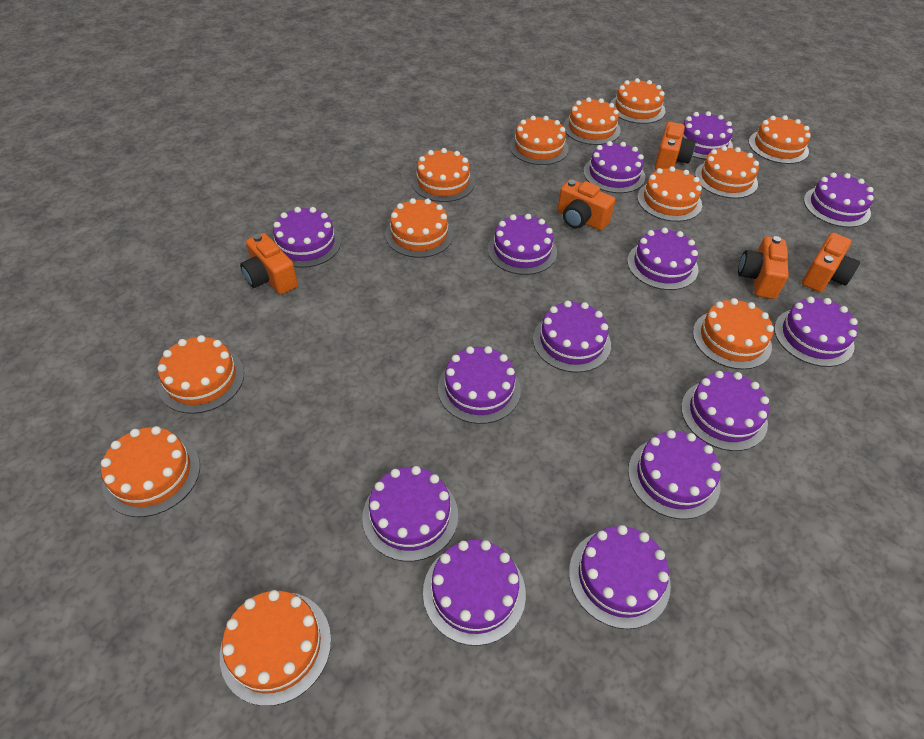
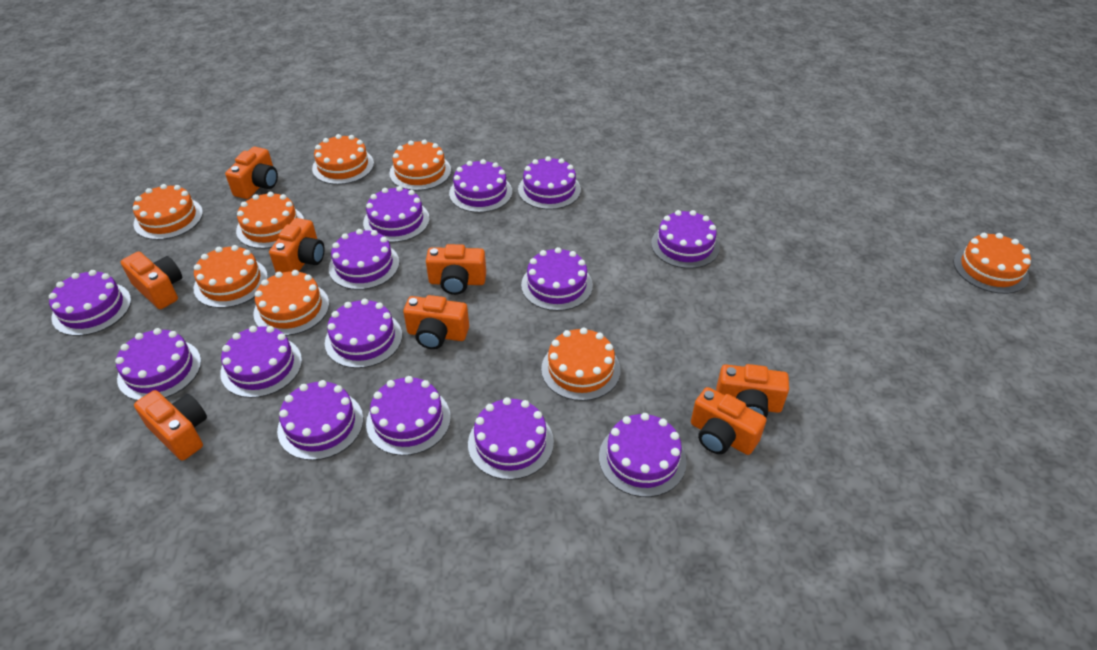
orange cake: [101,426,200,517] [157,335,244,414] [220,590,331,706] [385,198,454,258] [412,148,475,202] [509,116,569,165] [563,97,621,145] [610,78,665,124] [637,166,702,222] [693,298,774,370] [695,146,759,198] [749,115,811,164] = 12 -> [133,184,203,240] [194,245,268,308] [236,192,304,249] [254,270,329,336] [312,134,374,185] [389,140,451,191] [541,328,621,401] [953,233,1031,294] = 8
orange camera: [240,233,298,295] [557,179,615,231] [655,122,696,170] [738,236,789,299] [802,233,860,292] = 5 -> [121,252,182,309] [134,390,207,461] [225,147,278,199] [269,218,325,273] [403,295,469,349] [426,244,486,295] [691,387,766,455] [716,364,789,417] = 8

